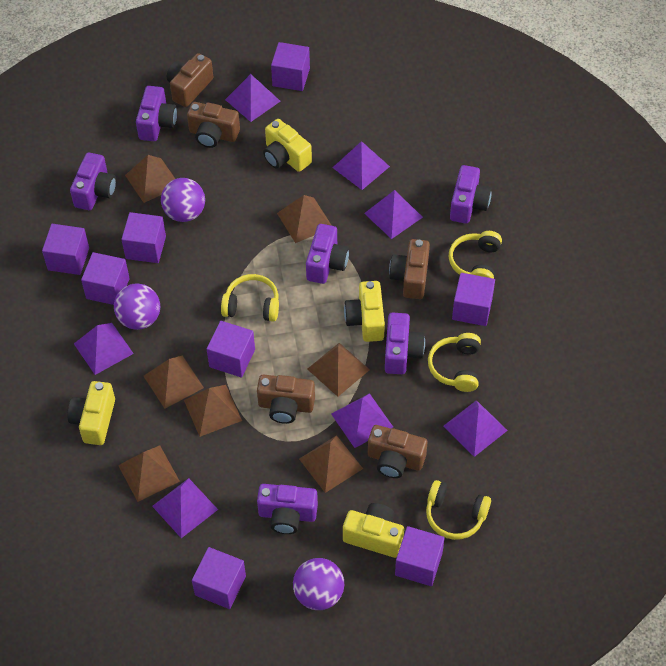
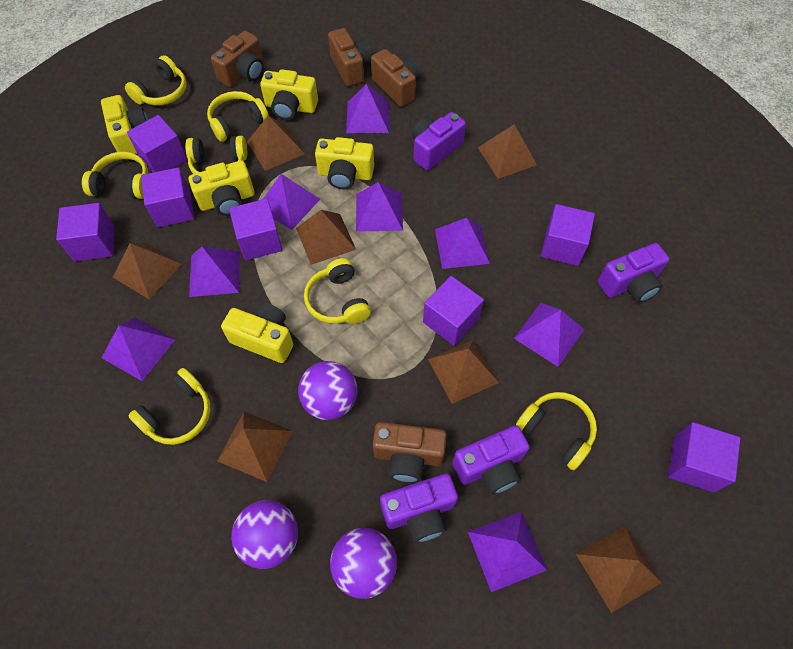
brown camera: [167,53,213,107] [187,102,240,148] [257,375,315,424] [368,425,427,478] [389,239,430,299] = 5 -> [211,31,264,87] [328,28,372,86] [371,49,420,107] [373,422,447,483] = 4
purple camera: [70,152,116,210] [136,86,177,141] [257,484,318,534] [306,224,349,284] [385,313,425,374] [450,165,492,224] = 6 -> [380,473,458,543] [412,112,466,171] [452,425,530,494] [598,243,669,303] = 4
purple cube: [42,224,89,275] [81,252,130,305] [121,212,166,263] [192,547,246,609] [207,321,255,377] [271,42,310,91] [395,526,445,586] [452,273,495,326] = 8 -> [56,203,115,262] [127,115,188,173] [141,167,195,227] [229,198,283,261] [423,276,484,346] [541,204,595,266] [668,422,740,492] = 7
purple pyramid: [74,323,134,375] [152,478,218,538] [225,74,280,122] [331,393,393,448] [333,141,390,190] [364,190,423,239] [443,400,508,457] = 7 -> [102,318,175,381] [189,246,240,297] [263,174,320,230] [346,84,389,133] [356,182,403,232] [435,218,490,269] [468,512,547,592] [514,303,584,367] = 8
yellow camera: [67,381,115,445] [263,119,312,172] [343,503,404,558] [344,281,385,342] = 4 -> [101,95,149,154] [189,160,255,216] [221,302,293,363] [260,69,318,120] [315,137,374,189] = 5
yellow headphones: [221,274,279,322] [426,480,491,540] [428,333,481,392] [449,231,502,279] = 4 -> [82,152,148,199] [125,55,187,106] [128,368,211,445] [185,136,247,174] [207,91,269,142] [304,258,371,324] [516,392,597,470] = 7

